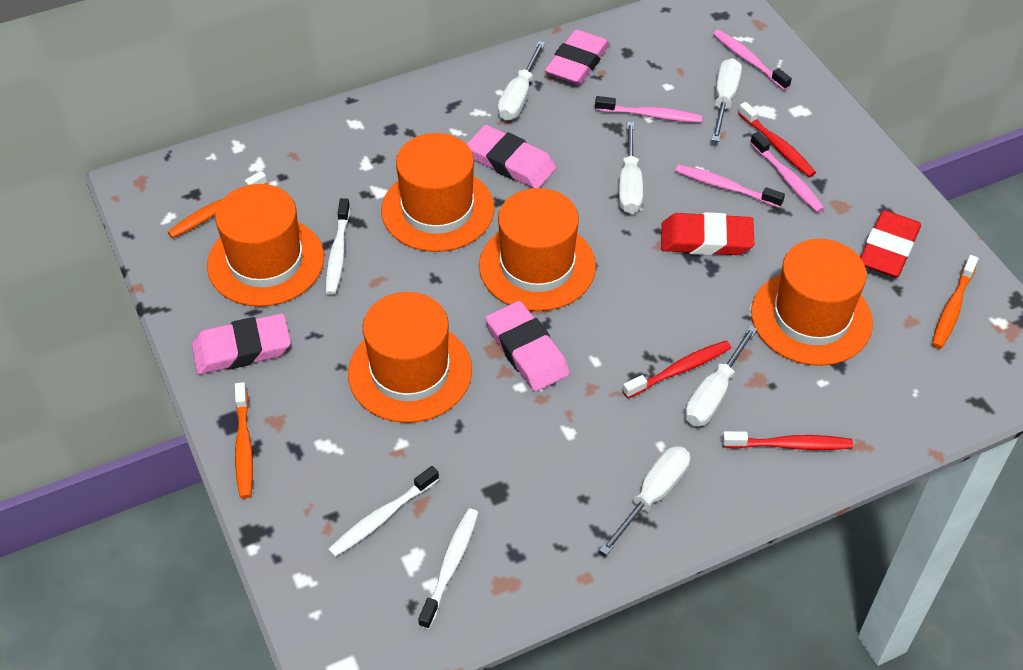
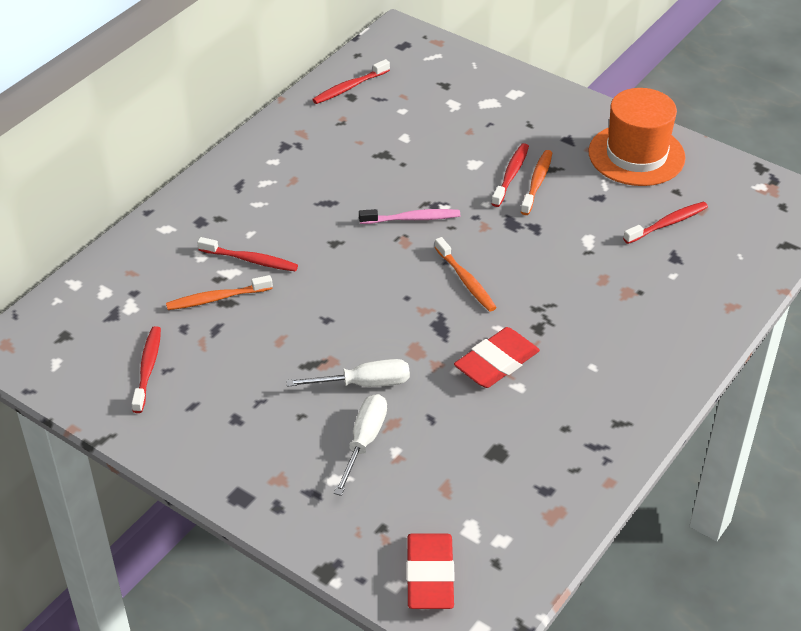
orange hat: [207,184,324,307] [348,292,472,423] [381,133,494,252] [479,188,596,311] [751,239,873,366] = 5 -> [589,88,686,186] = 1
pink eraser: [192,313,291,374] [467,125,556,188] [486,301,570,392] [545,29,610,85] = 4 -> none = 0
pink toothbrush: [595,96,702,123] [675,164,785,208] [713,30,792,90] [750,132,824,213] = 4 -> [359,209,460,224] = 1
red toothbrush: [622,341,731,398] [722,431,853,450] [738,102,816,177] = 3 -> [132,326,161,413] [197,237,298,271] [312,59,390,104] [492,143,529,207] [623,202,708,244] = 5
white screwdriver: [498,41,545,120] [599,446,690,555] [619,122,643,214] [685,326,757,426] [712,58,742,142] = 5 -> [286,359,410,387] [334,394,387,496] = 2
white toothbrush: [326,198,350,295] [328,466,439,557] [418,508,478,629] = 3 -> none = 0

